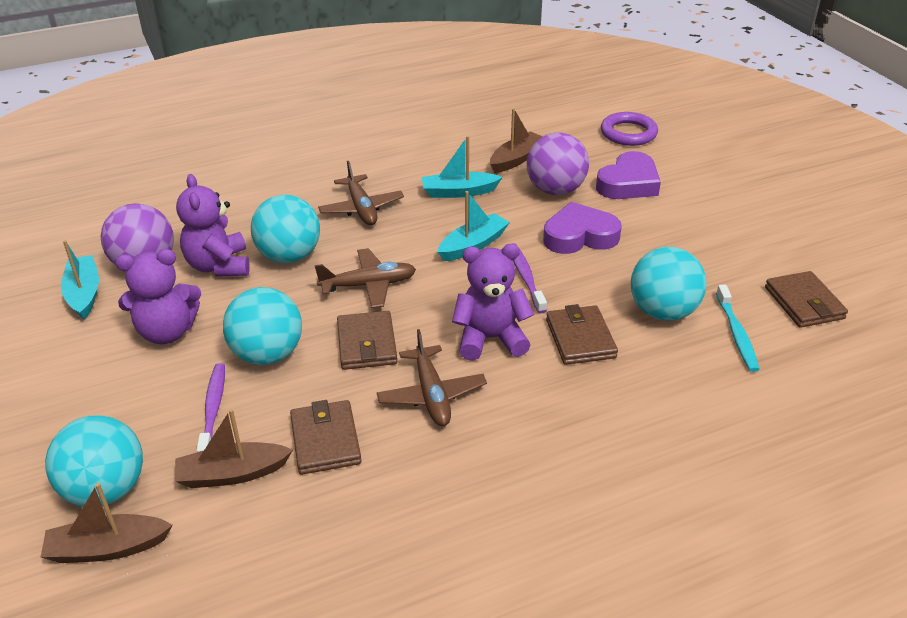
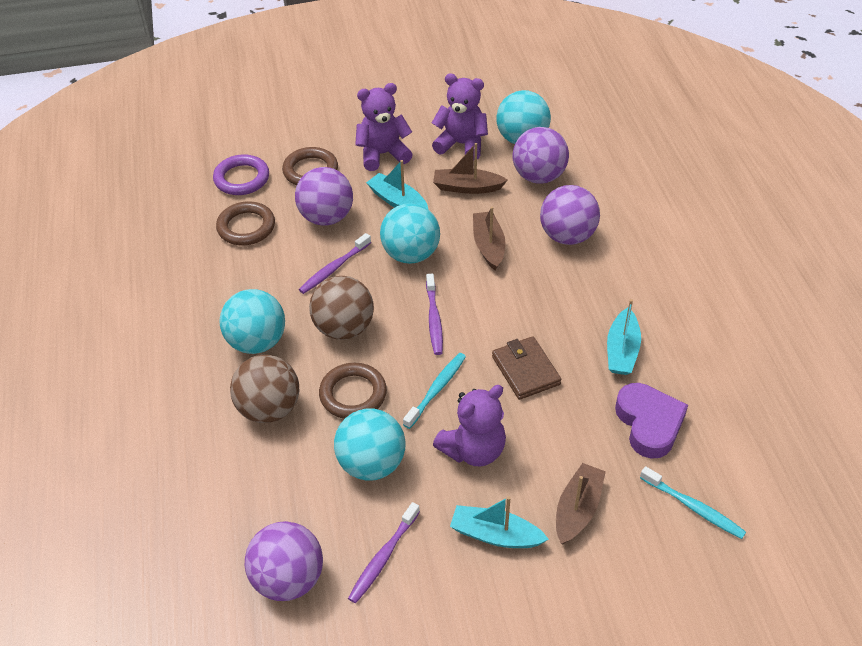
brown ball: none = 0 -> [230,355,299,423] [309,276,374,340] = 2
brown plane: [315,248,416,308] [318,161,404,225] [377,329,487,426] = 3 -> none = 0
brown ring: none = 0 -> [216,201,275,245] [282,147,338,185] [319,363,387,419] = 3
brown wallet: [290,400,362,475] [337,311,397,370] [546,304,618,365] [765,271,848,328] = 4 -> [492,336,561,400] = 1
purple ball: [101,203,174,265] [527,133,589,195] = 2 -> [245,521,323,601] [295,167,353,226] [513,127,569,184] [540,185,600,245] = 4
purple heart: [543,202,622,254] [596,151,661,199] = 2 -> [615,383,688,459] = 1
purple toothbrush: [197,363,225,452] [511,243,547,313] = 2 -> [299,233,371,294] [348,502,420,603] [426,274,443,355] = 3
turquoise toothbrush: [716,285,760,372] = 1 -> [403,353,466,429] [640,466,746,539] = 2

